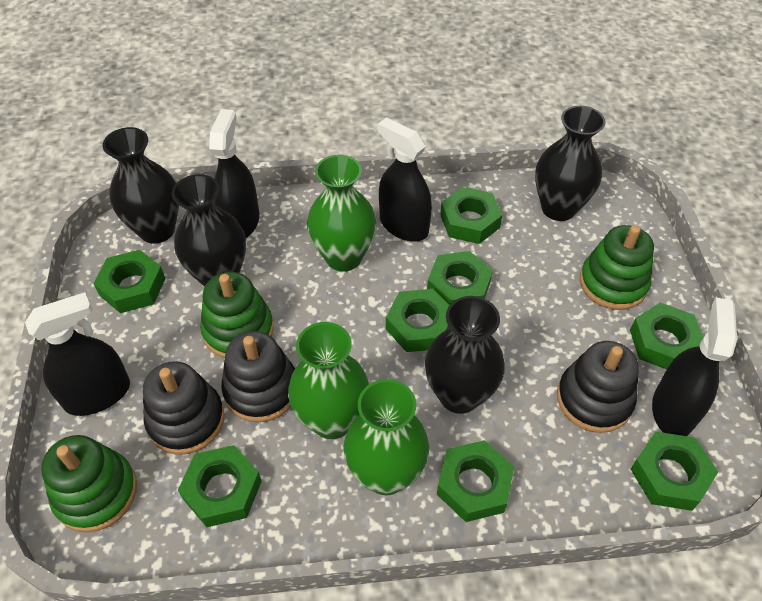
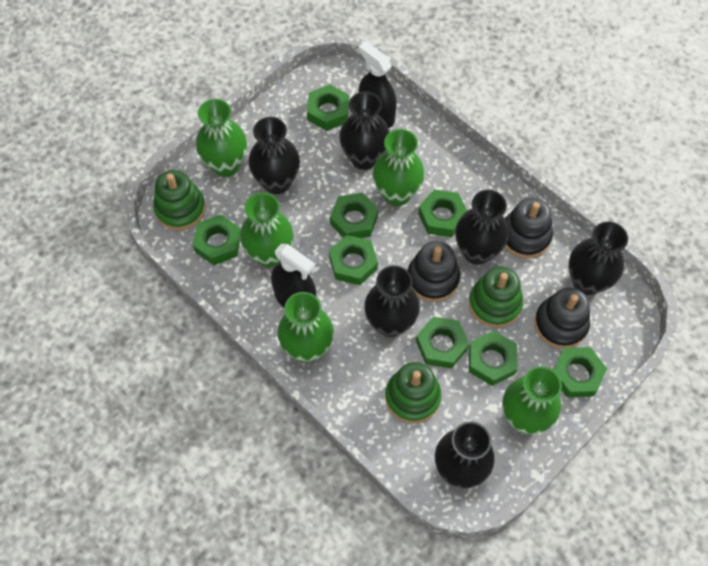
black spray bottle: [25,292,130,416] [209,109,259,238] [378,117,432,242] [652,297,737,436] = 4 -> [271,244,316,307] [359,41,397,128] = 2
black vase: [103,127,179,243] [172,174,246,287] [425,296,505,414] [535,106,605,221] = 4 -> [248,117,300,194] [339,91,390,170] [364,266,420,337] [435,421,495,489] [455,190,509,265] [568,222,628,295] = 6
green vase: [288,322,369,439] [307,154,376,272] [343,379,429,495] = 3 -> [196,99,247,177] [240,192,294,267] [277,292,334,362] [373,129,425,206] [502,366,562,434] = 5

